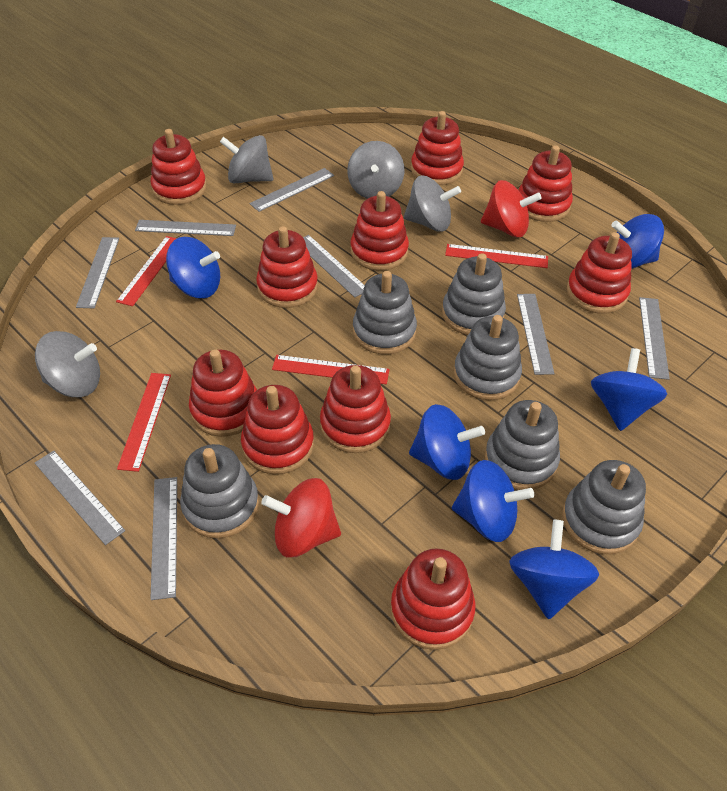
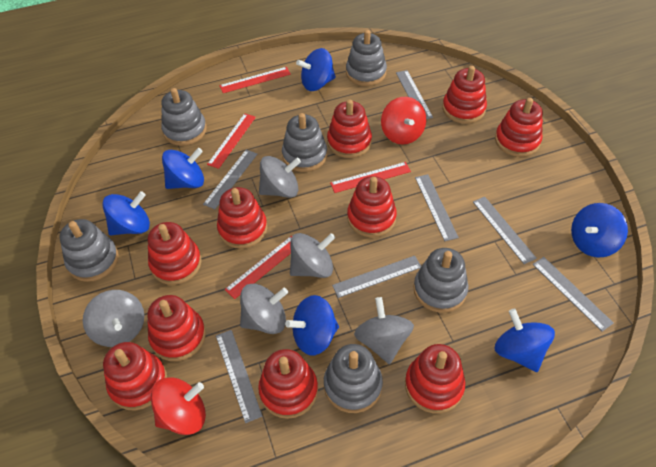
grey ruler: [35,451,125,545] [76,237,119,308] [135,220,236,236] [151,477,177,600] [249,168,334,212] [303,235,365,298] [517,294,555,375] [639,297,670,380] = 8 -> [203,150,257,209] [216,330,262,423] [332,256,421,298] [396,70,433,119] [415,174,459,241] [473,197,537,264] [532,257,614,331] = 7
grey spinning top: [35,331,100,397] [220,135,274,183] [347,141,405,199] [404,176,461,232] = 4 -> [83,290,144,347] [240,283,288,334] [259,156,301,198] [290,233,335,278] [354,297,414,364] = 5

